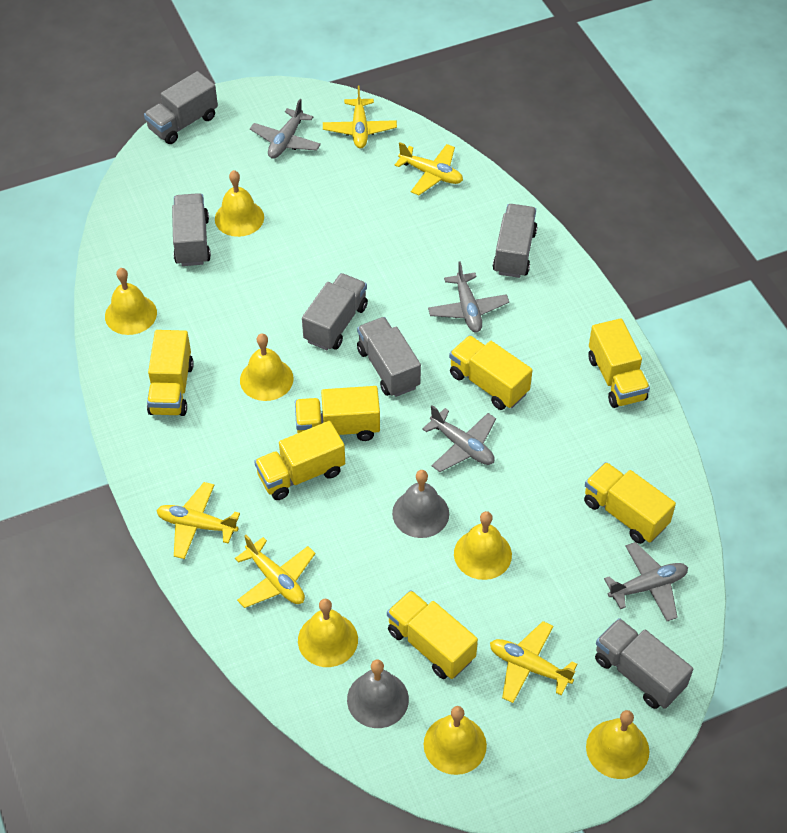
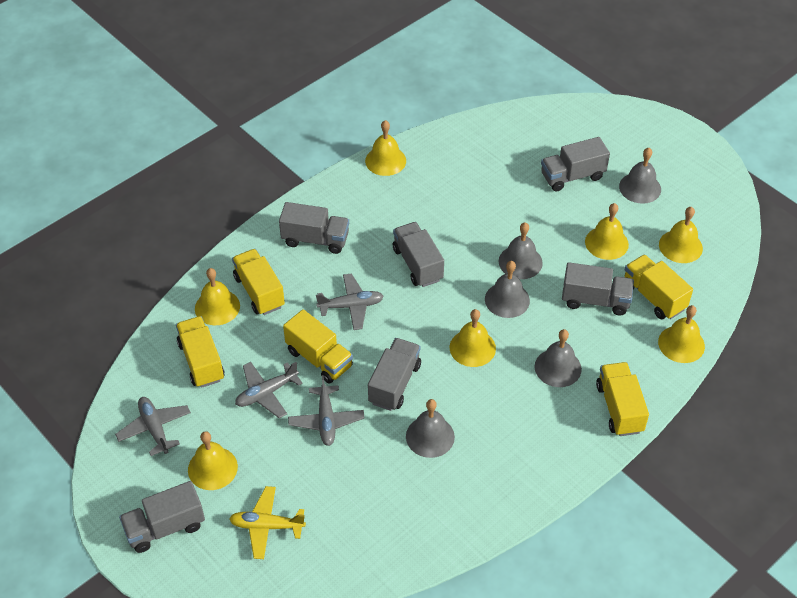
grey bell: [347,659,409,728] [392,470,449,538] = 2 -> [406,399,455,458] [485,261,530,318] [499,223,543,279] [535,329,582,387] [619,148,661,204] = 5
yellow plane: [156,482,240,559] [235,535,315,608] [323,86,397,149] [395,142,463,195] [490,621,577,703] = 5 -> [229,486,306,559] = 1
yellow truck: [147,330,194,416] [254,421,345,500] [295,386,380,441] [387,590,478,679] [449,335,532,410] [584,462,676,544] [588,318,650,408] = 7 -> [176,316,225,388] [232,249,285,315] [283,309,353,384] [596,362,649,436] [625,254,693,319] = 5

